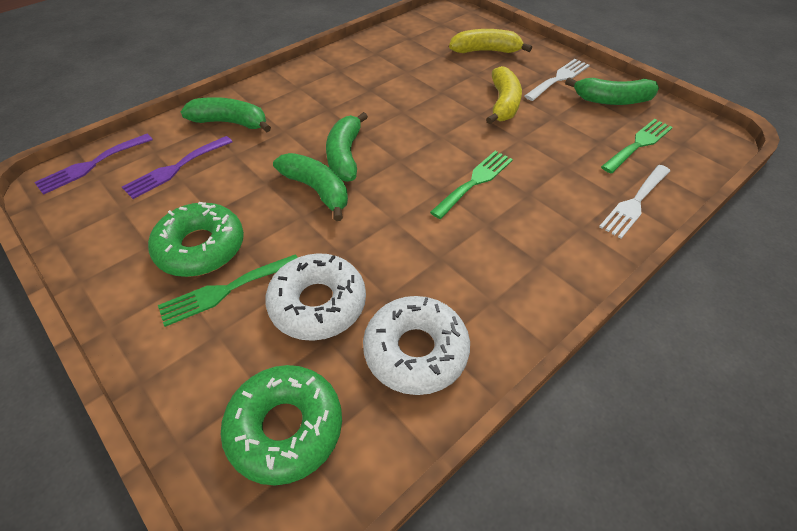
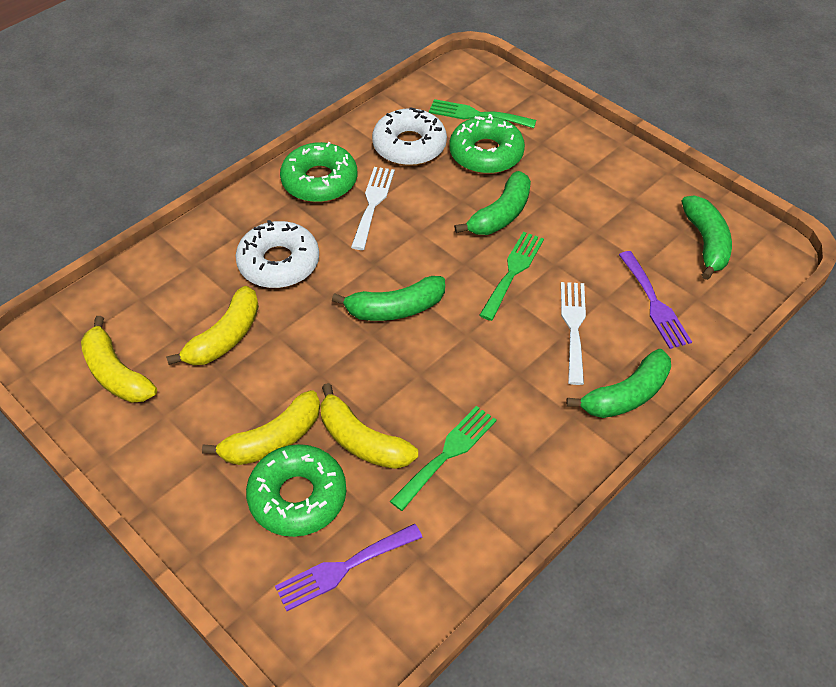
green donut: [148,202,244,277] [220,365,342,485] = 2 -> [246,444,346,537] [280,142,357,202] [449,114,525,174] = 3
yellow banana: [449,29,532,53] [486,66,522,124] = 2 -> [81,316,157,403] [166,286,259,365] [202,390,320,465] [320,383,418,469] = 4

